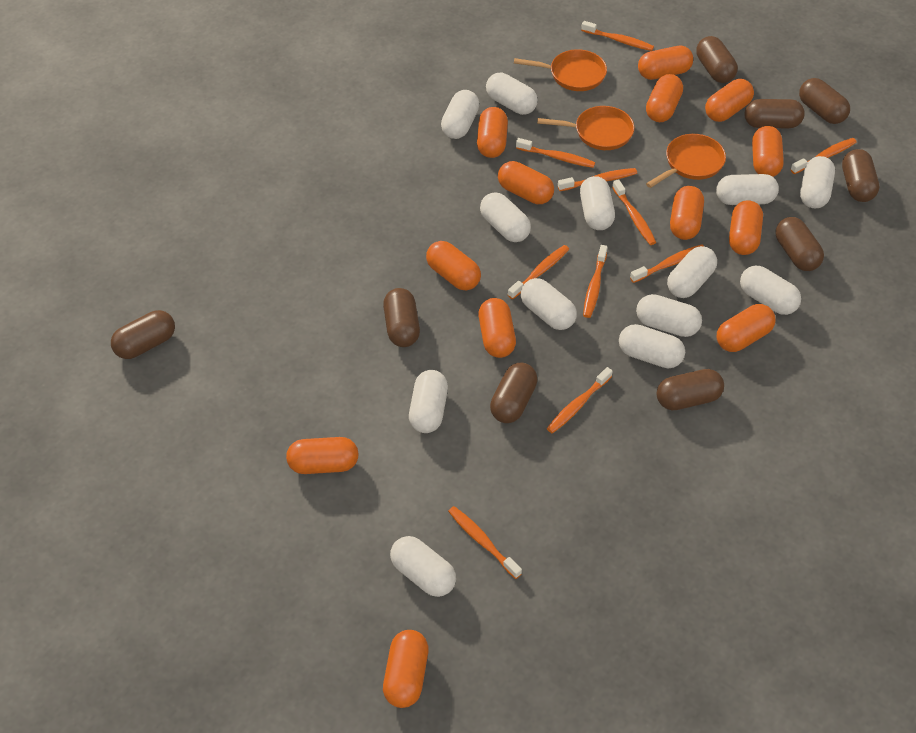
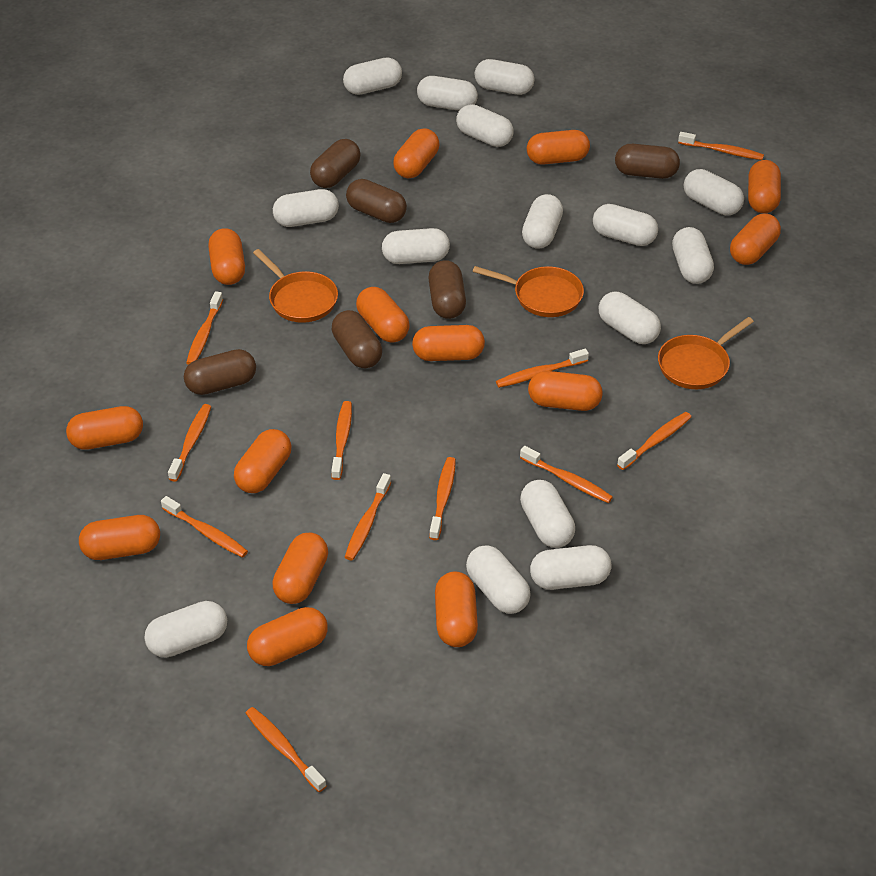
brown capsule: [111,310,175,359] [383,288,420,347] [490,363,538,423] [657,369,724,410] [696,36,738,83] [745,99,805,128] [776,217,824,271] [799,78,850,124] [842,149,879,202] = 9 -> [184,349,256,395] [310,139,360,188] [332,310,382,368] [346,179,407,223] [428,260,466,319] [615,144,680,179] = 6
orange capsule: [286,437,359,474] [383,630,428,708] [426,241,481,291] [477,107,508,158] [478,298,516,358] [498,161,554,204] [638,46,693,80] [646,74,683,122] [670,186,704,240] [705,79,754,122] [716,304,776,352] [729,200,763,255] [752,126,784,177] = 13 -> [66,406,143,450] [79,515,160,560] [208,228,245,285] [234,429,291,493] [247,607,328,666] [272,532,328,604] [356,287,410,343] [393,128,439,179] [412,325,485,361] [435,571,478,647] [527,130,590,165] [528,371,603,411] [730,213,781,265] [748,160,781,213] = 14
orange toothbrush: [448,506,522,579] [508,245,569,299] [516,138,595,168] [547,367,613,433] [558,168,637,191] [581,21,654,51] [583,245,607,318] [612,179,656,245] [630,244,703,283] [790,138,857,174] = 10 -> [161,496,248,558] [168,404,211,482] [186,291,223,365] [246,707,326,792] [331,401,352,480] [345,473,391,560] [429,457,456,540] [496,349,589,388] [520,446,613,503] [617,412,691,470] [678,132,764,160] = 11
white capsule: [390,536,456,597] [409,370,448,433] [441,90,480,139] [480,192,531,242] [486,73,538,115] [521,278,577,330] [580,176,615,230] [619,324,685,368] [636,294,702,337] [667,246,717,298] [716,174,779,205] [740,266,801,315] [800,156,835,208] = 13 -> [144,601,227,658] [273,189,339,227] [343,57,402,95] [382,228,450,264] [417,76,478,111] [456,104,514,147] [466,545,531,614] [475,59,534,95] [520,480,575,548] [522,194,563,249] [530,545,612,590] [593,204,658,246] [598,292,661,344] [672,227,714,284] [684,169,744,215] = 15

